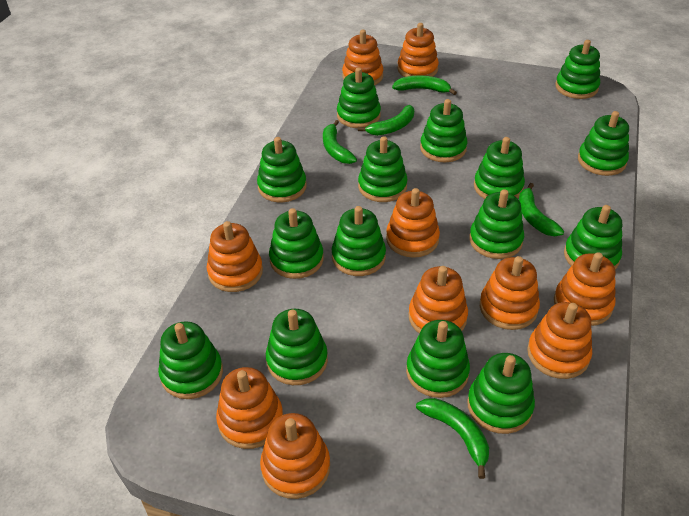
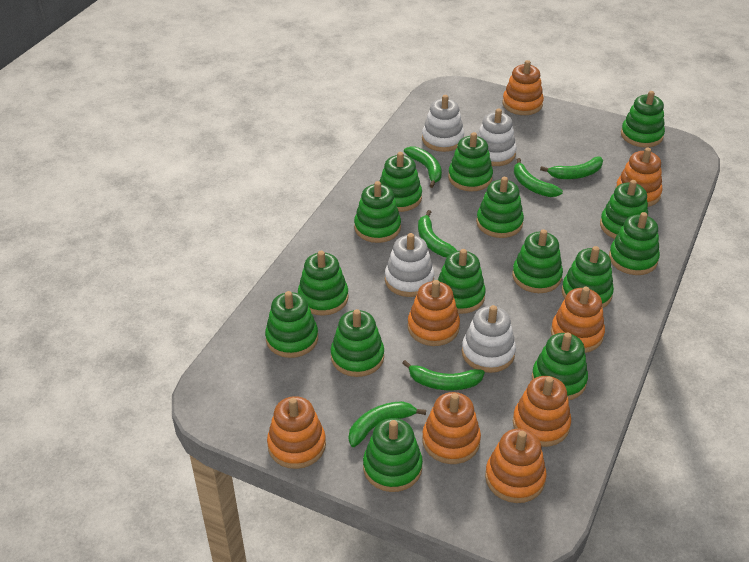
green banana: [323,120,357,164] [358,105,414,136] [392,76,457,95] [416,398,489,479] [519,183,564,236] = 5 -> [349,401,426,447] [402,360,485,390] [404,147,442,188] [418,210,457,257] [514,158,563,197] [540,157,603,179] = 6
orange stacking toy: [207,221,263,292] [216,367,283,449] [260,413,330,499] [342,30,384,85] [386,188,440,258] [397,23,439,77] [409,266,468,334] [480,256,540,330] [527,302,592,379] [554,252,616,326] = 10 -> [267,396,326,469] [408,280,460,346] [422,392,481,464] [485,429,547,503] [503,60,544,115] [513,376,571,447] [551,287,605,353] [616,148,663,207] = 8
white stacking toy: none = 0 -> [385,233,434,297] [422,95,464,152] [462,305,516,373] [477,109,517,166] = 4

